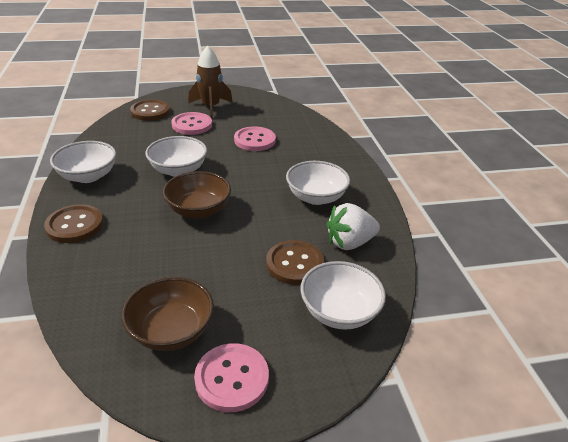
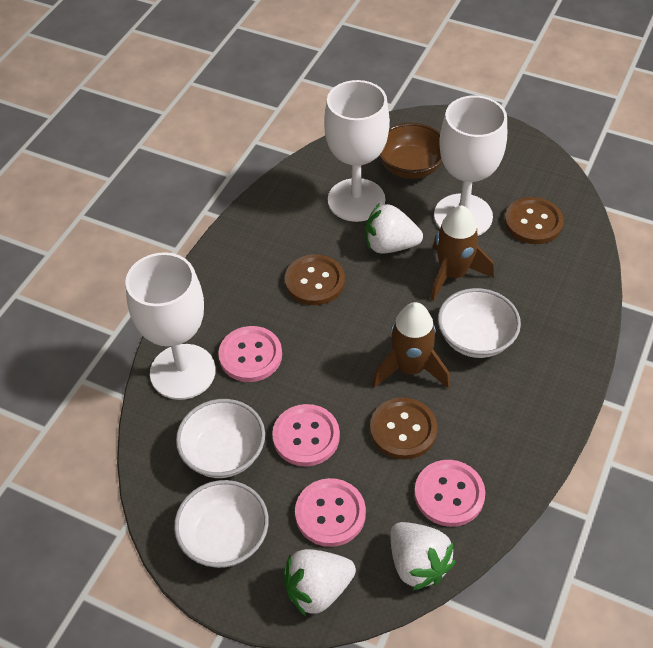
brown bowl: [121,277,214,351] [163,171,231,218] = 2 -> [379,123,442,179] = 1
brown rocket: [188,46,233,119] = 1 -> [372,302,450,388] [430,205,494,301] = 2
pink button: [171,112,212,135] [194,343,269,412] [234,126,276,151] = 3 -> [218,326,282,382] [272,404,340,466] [295,478,366,547] [414,460,485,527] = 4
white bowl: [50,141,116,183] [145,136,207,177] [286,161,350,205] [300,261,386,330] = 4 -> [174,480,269,568] [176,399,265,478] [438,288,521,358] = 3
white goblet: none = 0 -> [125,252,216,400] [324,80,390,222] [434,95,507,236] = 3
white strawberry: [326,203,380,250] = 1 -> [283,549,356,617] [365,203,423,253] [390,522,456,591] = 3

